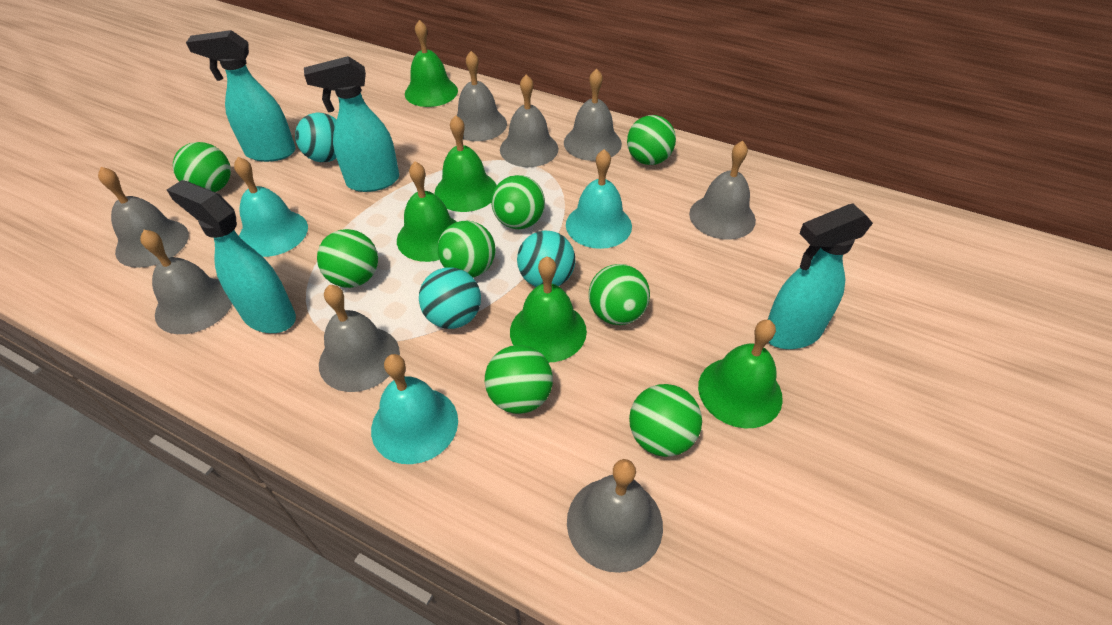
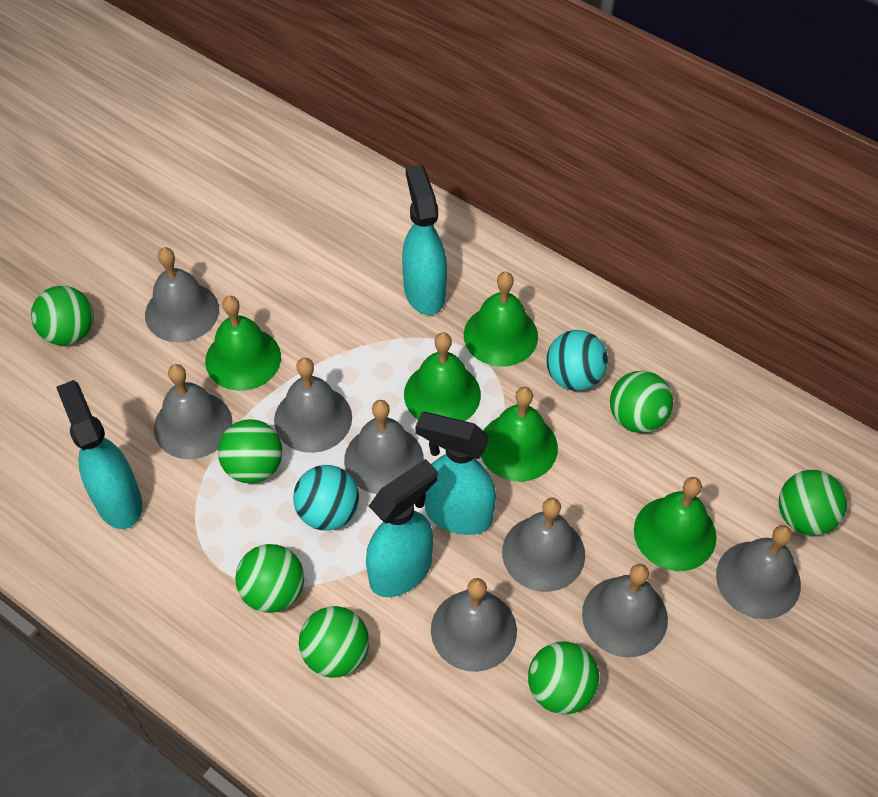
green ball: [173,142,231,192] [317,229,378,288] [437,221,495,277] [485,345,553,414] [492,175,545,229] [589,264,650,325] [627,115,676,165] [629,384,702,457] = 8 -> [31,286,94,345] [218,419,282,484] [235,544,304,613] [299,606,369,678] [528,642,600,714] [610,371,673,433] [779,470,847,536] = 7
turquoise ball: [295,113,337,162] [419,267,481,329] [517,230,575,287] = 3 -> [293,465,359,530] [546,330,608,391] = 2
turquoise bell: [234,157,308,257] [371,354,458,464] [566,149,632,249] = 3 -> none = 0

